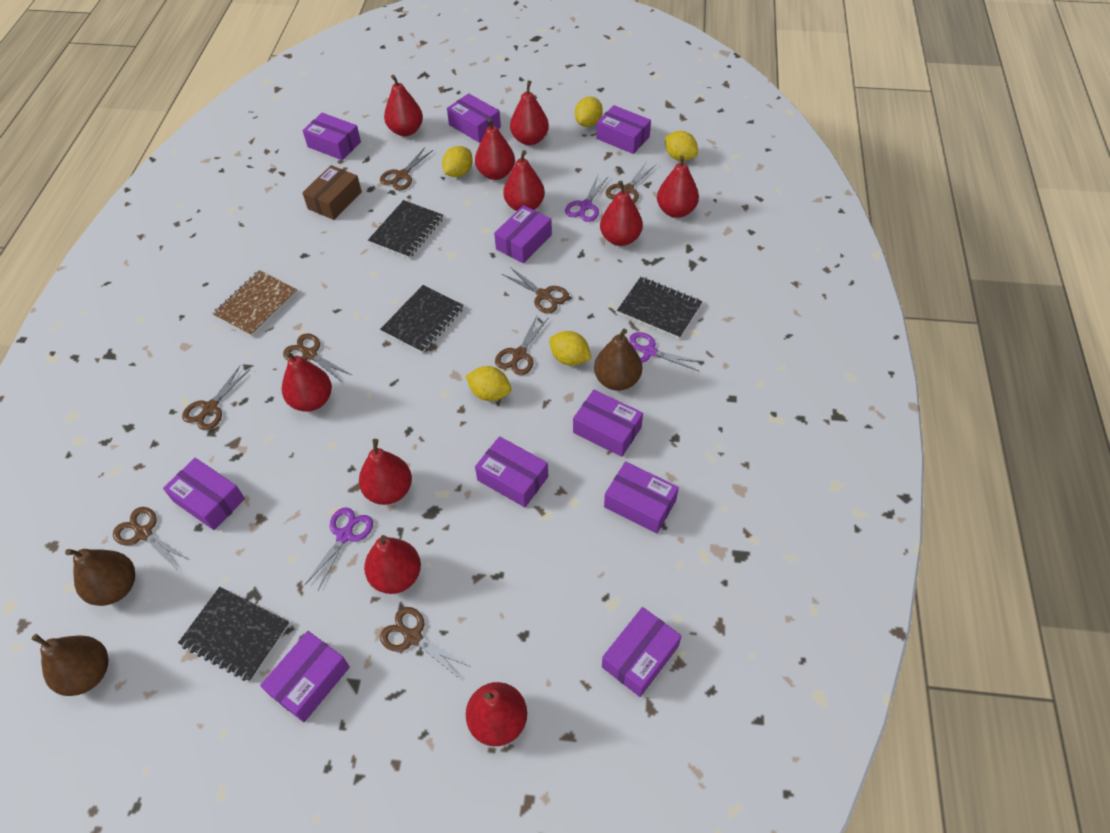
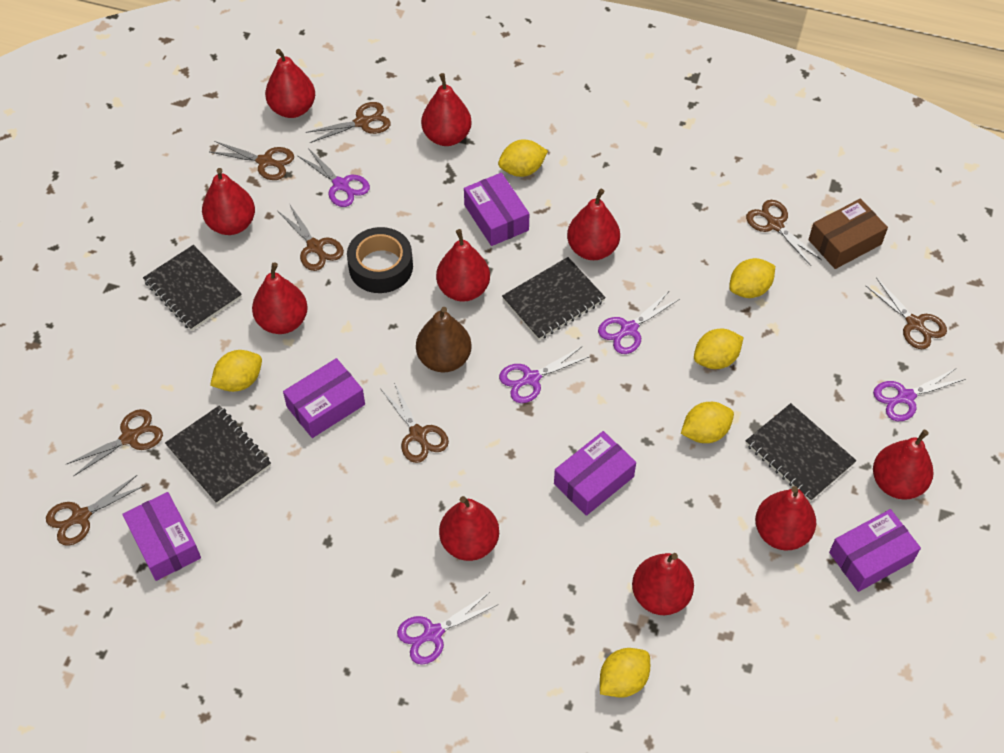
black tape: none = 0 -> [347,227,413,293] = 1
brown notebook: [212,270,298,337] = 1 -> none = 0
brown pear: [32,634,109,696] [65,549,135,606] [594,329,642,391] = 3 -> [416,307,472,372] = 1
purple box: [163,458,245,530] [260,631,350,722] [303,113,361,160] [447,93,501,143] [475,436,548,507] [494,205,552,263] [573,390,643,457] [596,105,651,154] [602,607,682,697] [604,461,679,534] = 10 -> [122,492,201,581] [283,358,365,438] [464,173,529,246] [554,431,636,516] [829,509,921,592] = 5
purple scissors: [305,507,373,590] [565,176,608,222] [629,332,703,371] = 3 -> [298,148,370,207] [397,592,499,665] [499,346,591,403] [598,290,680,354] [873,368,965,421] = 5
yellow lemon: [442,146,473,177] [466,366,511,401] [549,331,592,366] [575,97,603,127] [665,131,698,161] = 5 -> [210,350,262,392] [498,140,548,177] [600,648,650,698] [681,402,734,443] [694,328,744,369] [729,258,775,298] = 6

